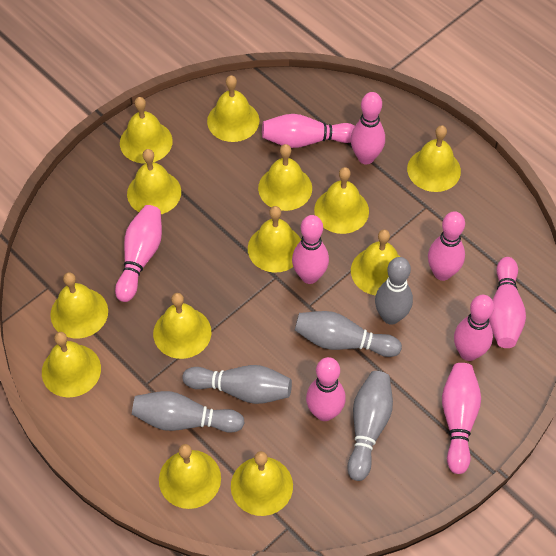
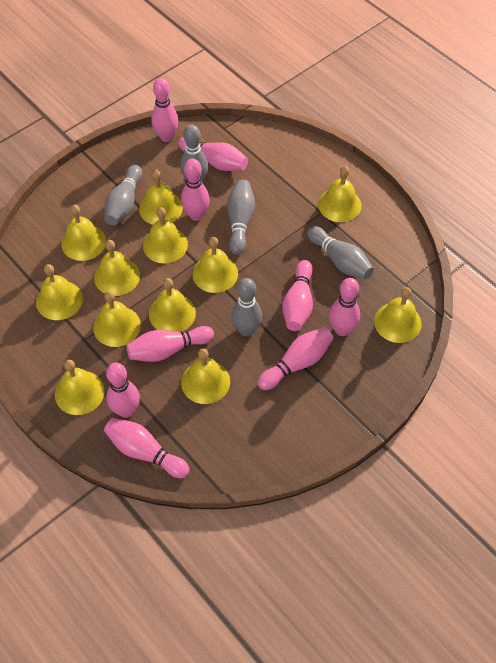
yellow bell: [42,332,101,398] [50,272,108,338] [120,97,173,163] [127,149,181,214] [153,293,211,359] [159,444,221,509] [207,75,259,142] [231,451,293,516] [248,206,301,273] [258,144,312,211] [314,167,369,234] [351,230,400,296] [407,125,461,192] = 13 -> [36,264,83,320] [55,360,104,415] [61,205,106,261] [93,291,141,347] [94,240,140,296] [139,170,183,225] [143,207,188,263] [149,278,196,332] [181,349,230,404] [192,237,238,293] [318,166,362,222] [374,287,422,343] = 12

